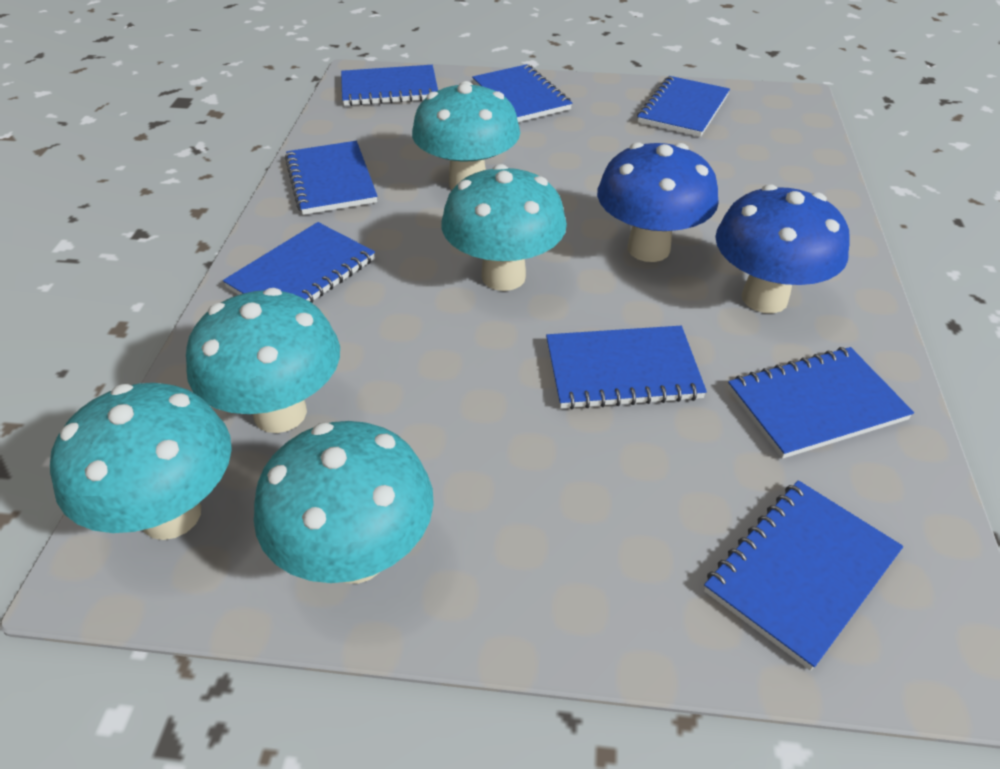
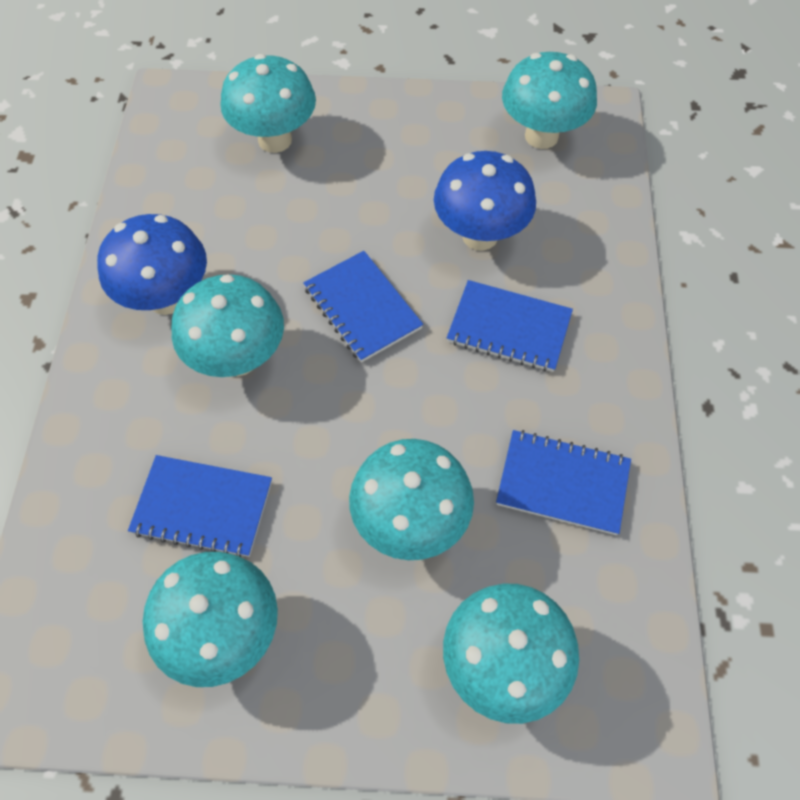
blue notebook: [223,222,375,303] [285,141,377,215] [341,65,438,106] [472,64,572,122] [546,326,707,409] [637,76,730,137] [704,480,903,671] [728,347,914,459] = 8 -> [128,455,272,557] [303,251,423,363] [447,280,573,372] [496,430,631,535] = 4
turquoise mushroom: [50,383,232,540] [186,288,340,433] [254,421,434,584] [412,81,520,190] [441,164,567,291] = 5 -> [143,552,278,687] [171,274,284,377] [220,54,316,153] [349,439,474,560] [443,584,579,724] [502,52,597,149] = 6

